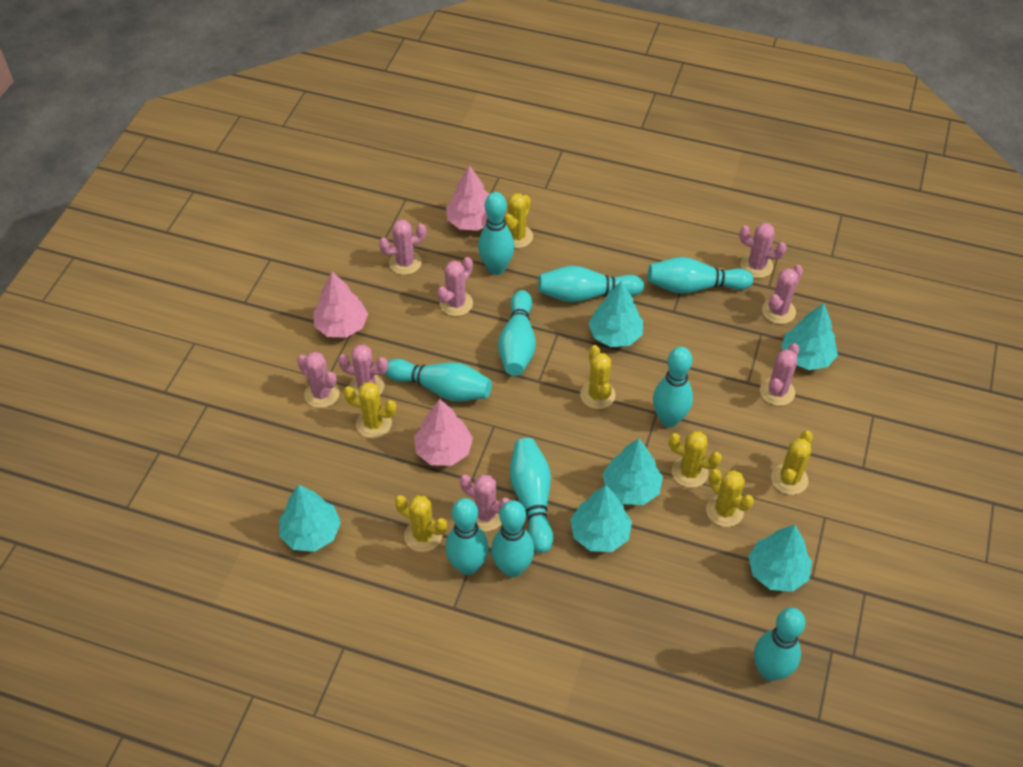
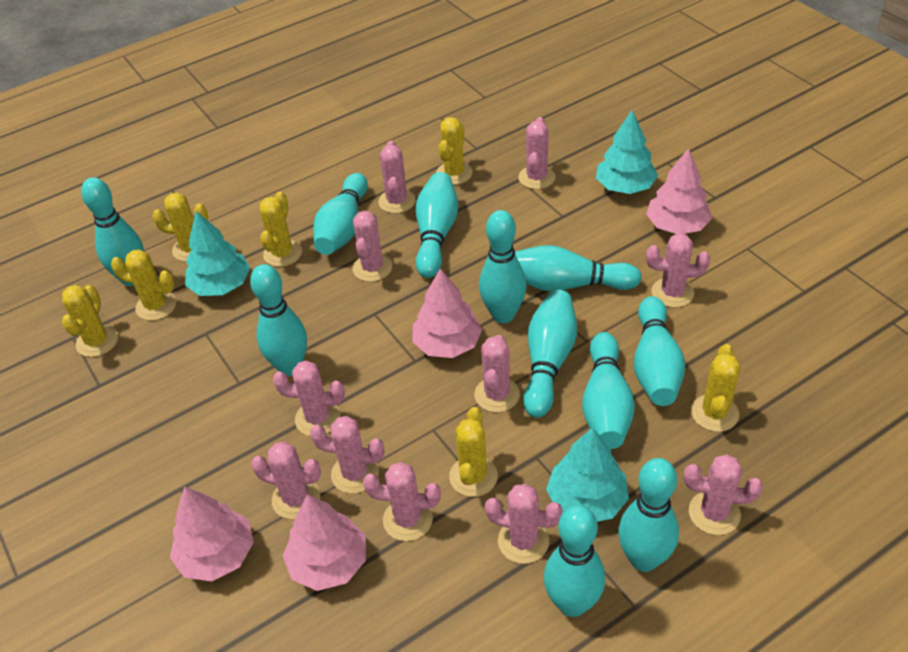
pink cactus: [297,352,340,408] [338,344,388,396] [379,220,426,275] [437,257,473,316] [460,475,511,531] [739,223,787,278] [760,344,799,406] [762,265,803,324] = 8 -> [251,441,321,519] [273,360,345,436] [310,416,384,493] [353,210,392,282] [363,462,441,541] [378,141,416,213] [474,335,520,412] [485,484,562,564] [518,117,555,189] [646,233,710,308] [684,454,763,535] = 11
pink tree: [314,272,368,338] [414,399,473,466] [446,165,489,231] = 3 -> [170,486,254,581] [283,494,366,591] [412,268,482,358] [646,148,712,234] = 4
turquoise bowling pin: [385,359,492,401] [446,498,489,575] [478,192,514,275] [491,500,534,577] [498,290,536,376] [510,438,553,553] [538,266,644,302] [648,257,753,293] [653,347,693,427] [754,608,806,681] = 10 -> [81,177,144,286] [250,264,307,376] [313,173,368,255] [416,172,458,278] [479,210,527,323] [515,245,642,291] [523,290,577,418] [544,505,605,617] [582,332,635,449] [618,458,679,572] [634,296,685,406] = 11
turquoise tree: [279,485,341,552] [570,485,632,552] [588,281,643,347] [602,438,663,505] [748,525,812,592] [781,303,838,370] = 6 -> [185,211,250,296] [546,427,629,522] [596,110,658,194] = 3

